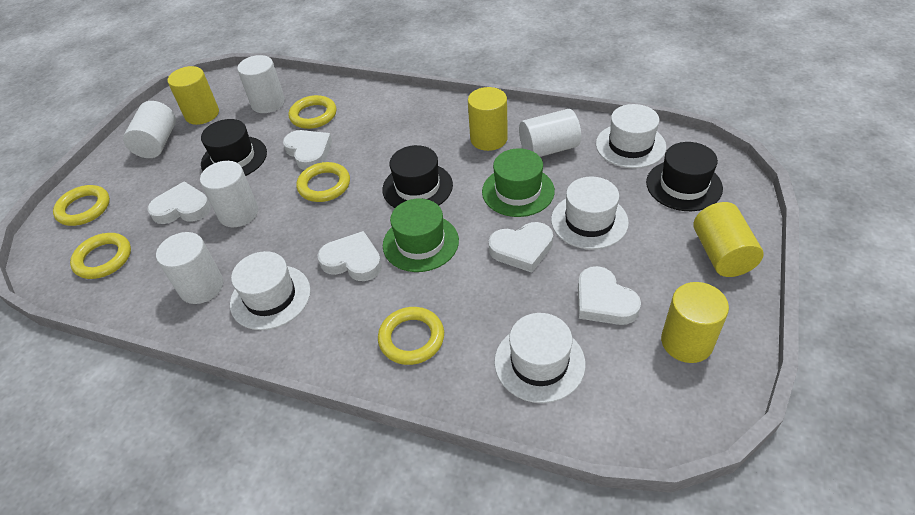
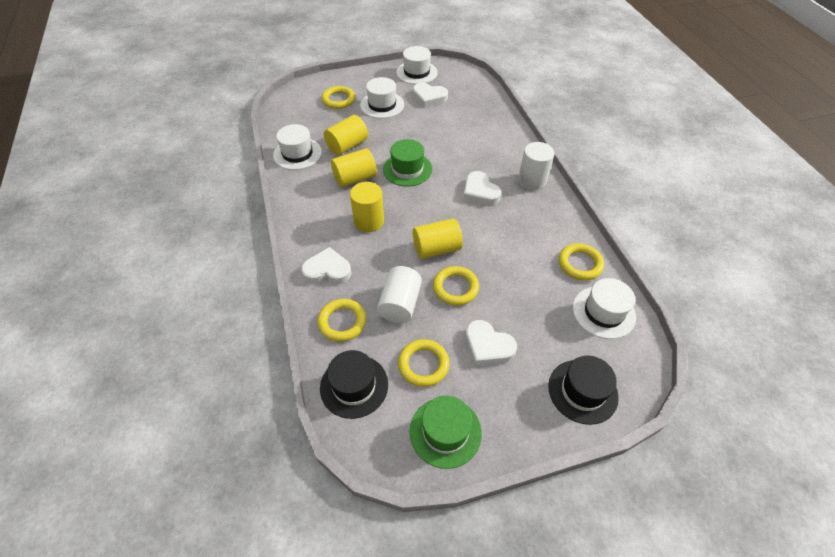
black hat: [201,119,267,176] [383,145,453,208] [646,142,723,211] = 3 -> [320,350,388,419] [548,356,619,425] = 2
white cylinder: [123,101,176,158] [156,232,223,304] [200,161,258,227] [237,55,285,113] [519,109,581,157] = 5 -> [377,266,422,323] [518,142,554,190] = 2
white heart: [147,181,211,224] [283,130,332,170] [318,231,382,281] [489,222,553,273] [578,266,641,325] = 5 -> [301,247,352,284] [413,83,448,107] [463,171,501,205] [465,320,517,365] = 4

